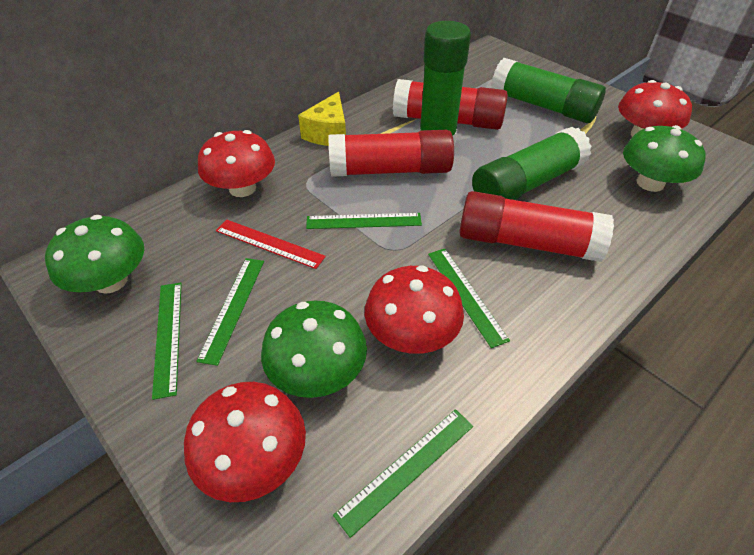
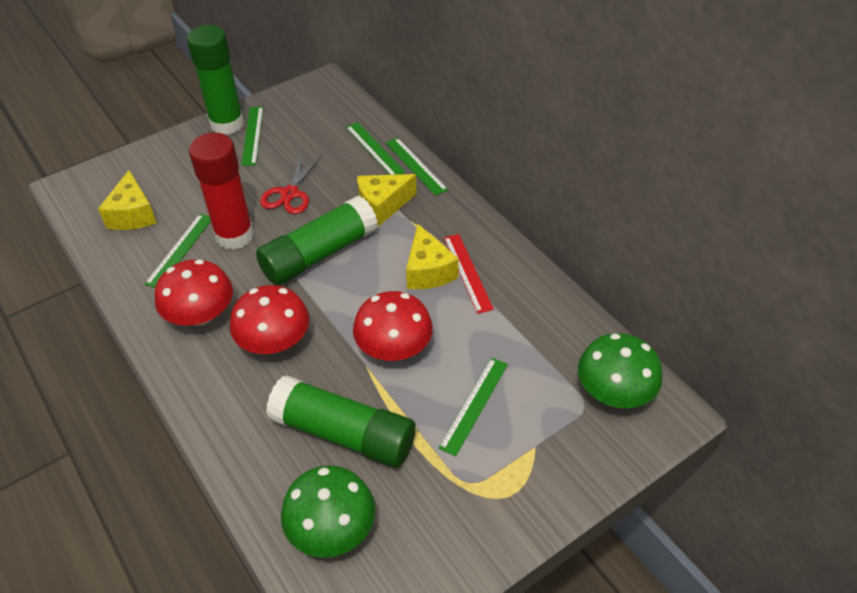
green mushroom: [45,215,144,294] [261,301,367,398] [623,125,706,192] = 3 -> [281,465,375,558] [578,333,663,408] = 2
red glue stick: [328,130,454,177] [393,79,508,130] [460,191,614,262] = 3 -> [189,132,254,250] = 1
red mushroom: [184,382,306,502] [198,130,275,197] [365,266,464,354] [618,80,692,137] = 4 -> [155,259,233,326] [230,285,309,354] [353,291,433,361] = 3
red scissors: none = 0 -> [260,152,322,214] = 1
yellow cheese: [298,92,346,146] = 1 -> [98,170,157,230] [357,174,417,226] [406,224,459,289] = 3

